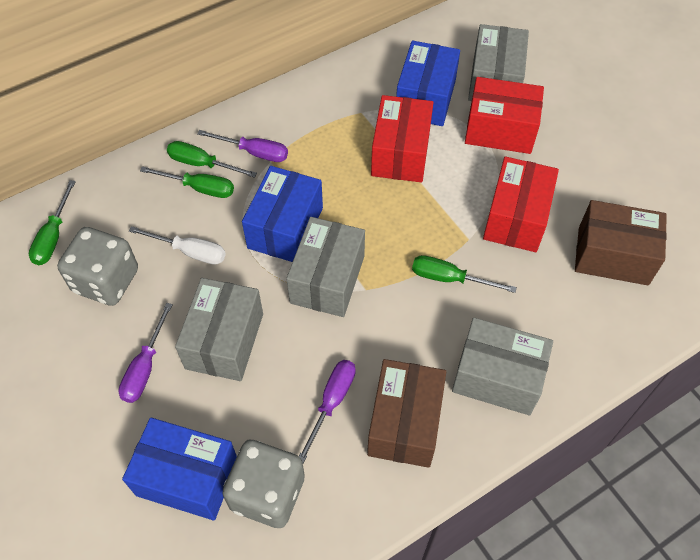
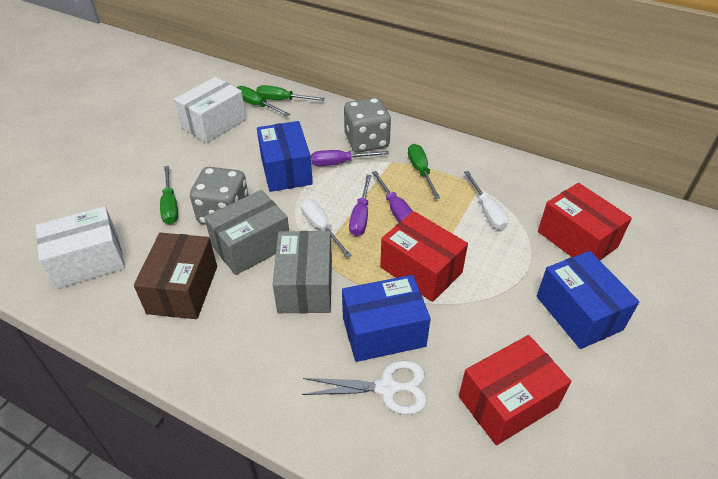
brown box: [367,359,446,468] [575,200,667,285] = 2 -> [134,233,217,319] = 1
grey box: [175,278,263,381] [286,217,365,317] [452,317,553,415] [468,24,529,101] = 4 -> [204,190,289,275] [273,231,332,313] = 2
white box: none = 0 -> [36,206,125,289] [174,77,246,143] = 2
white scissors: none = 0 -> [302,360,427,415] = 1
white screwdriver: [129,226,226,265] = 1 -> [301,199,352,258] [464,171,509,230] = 2

